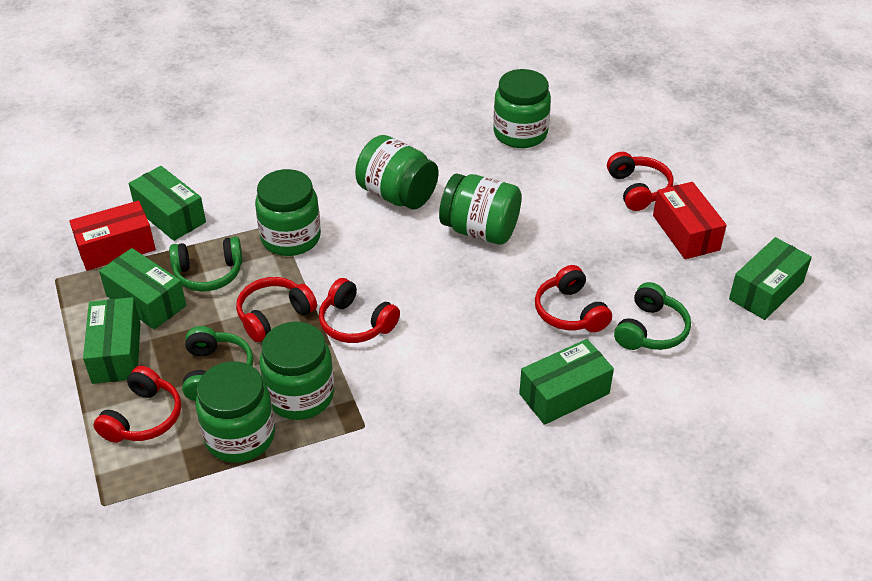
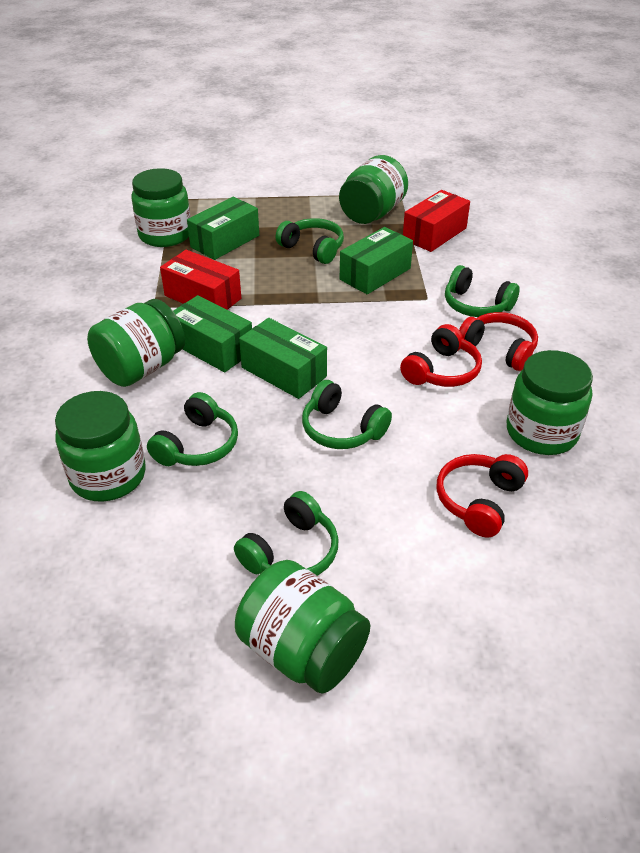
green box: [83,297,141,384] [99,248,186,330] [129,166,206,241] [519,339,614,425] [729,237,812,320] = 5 -> [173,295,252,372] [187,197,259,260] [239,318,327,399] [340,227,413,294] = 4
green headphones: [169,237,243,292] [182,326,253,401] [614,282,691,350] = 3 -> [147,392,238,466] [234,491,339,576] [276,218,344,264] [302,380,392,449] [445,265,520,317] = 5
red headphones: [94,366,181,443] [236,277,317,342] [319,278,400,343] [535,265,612,332] [607,152,673,211] = 5 -> [400,324,482,387] [437,454,528,538] [459,312,538,371] = 3

